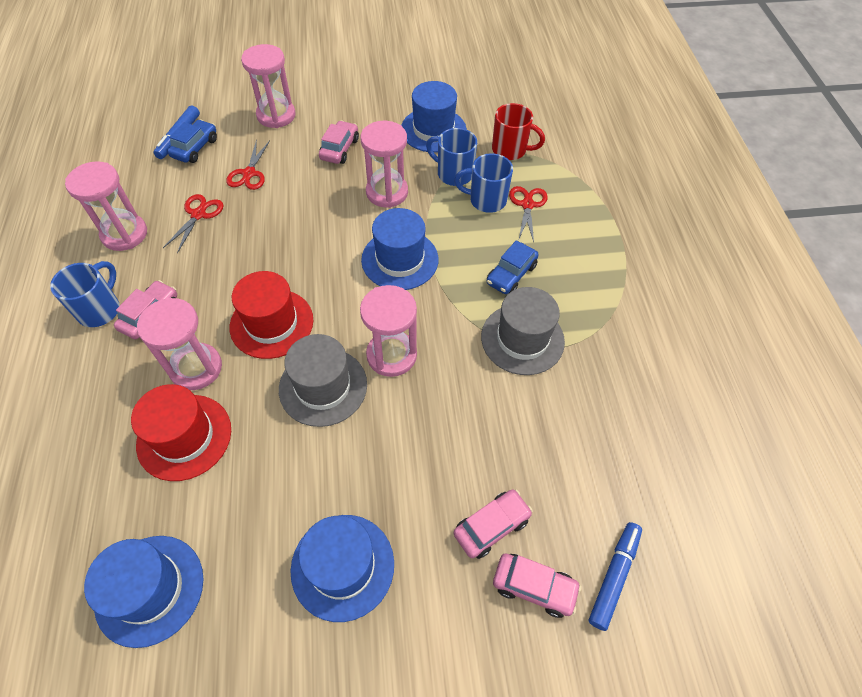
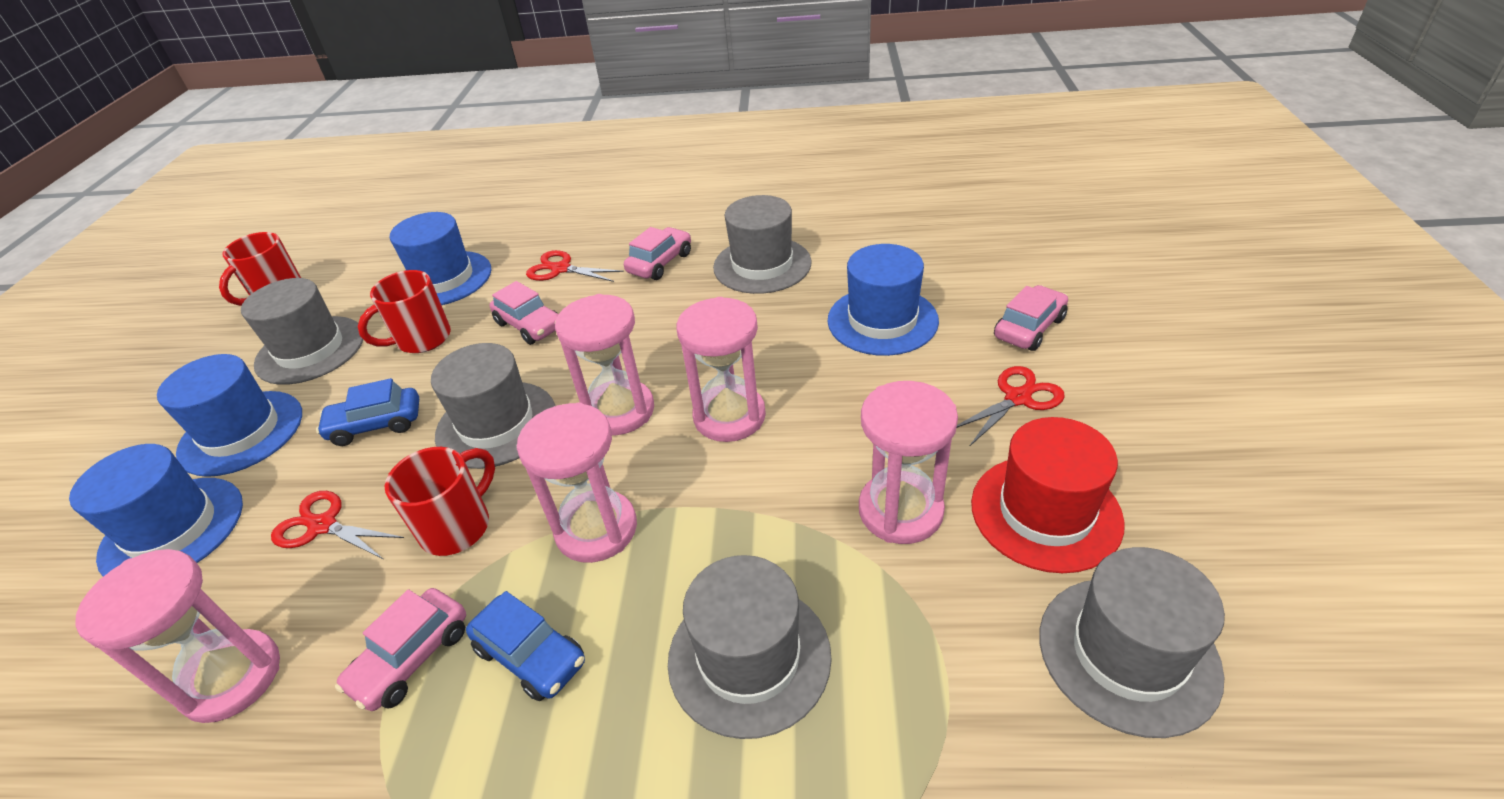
blue marker: [153,105,200,159] [589,522,642,631] = 2 -> none = 0
blue mug: [50,261,120,327] [426,128,477,186] [454,153,513,213] = 3 -> none = 0
grey hat: [279,334,367,427] [481,287,565,375] = 2 -> [241,278,363,385] [431,343,555,469] [668,555,832,739] [713,195,812,294] [1039,547,1225,738] = 5
red hat: [131,384,231,481] [230,271,313,359] = 2 -> [971,417,1125,573] = 1
red mug: [492,103,545,160] = 1 -> [219,232,301,306] [358,270,451,353] [384,447,495,556] = 3

